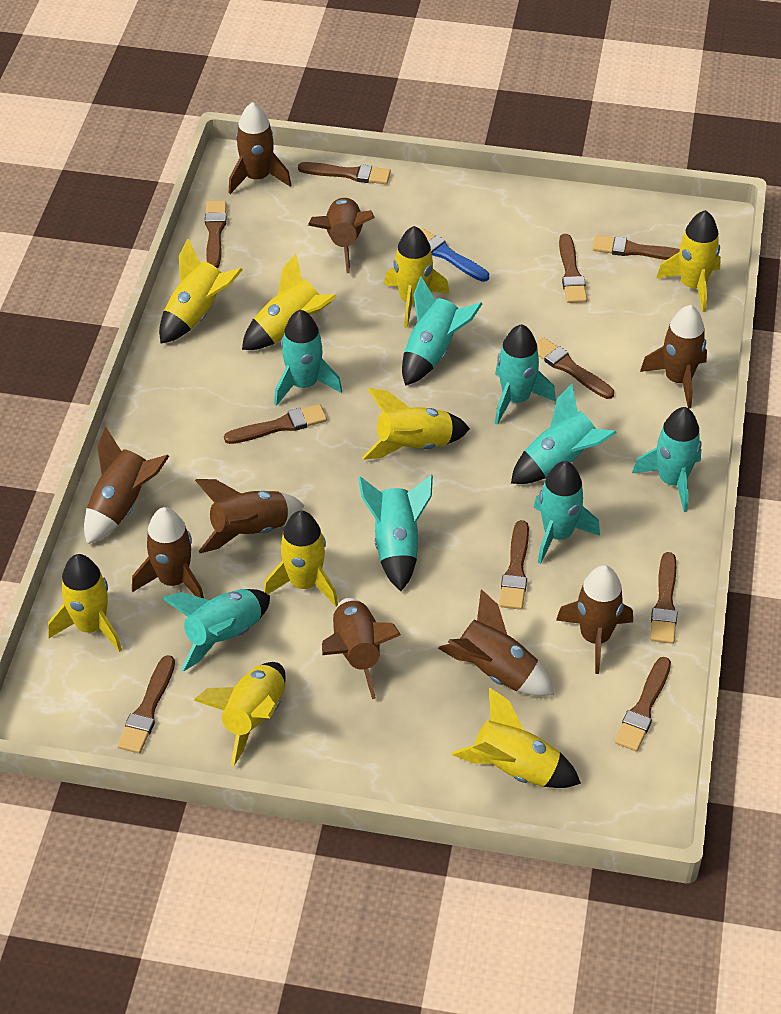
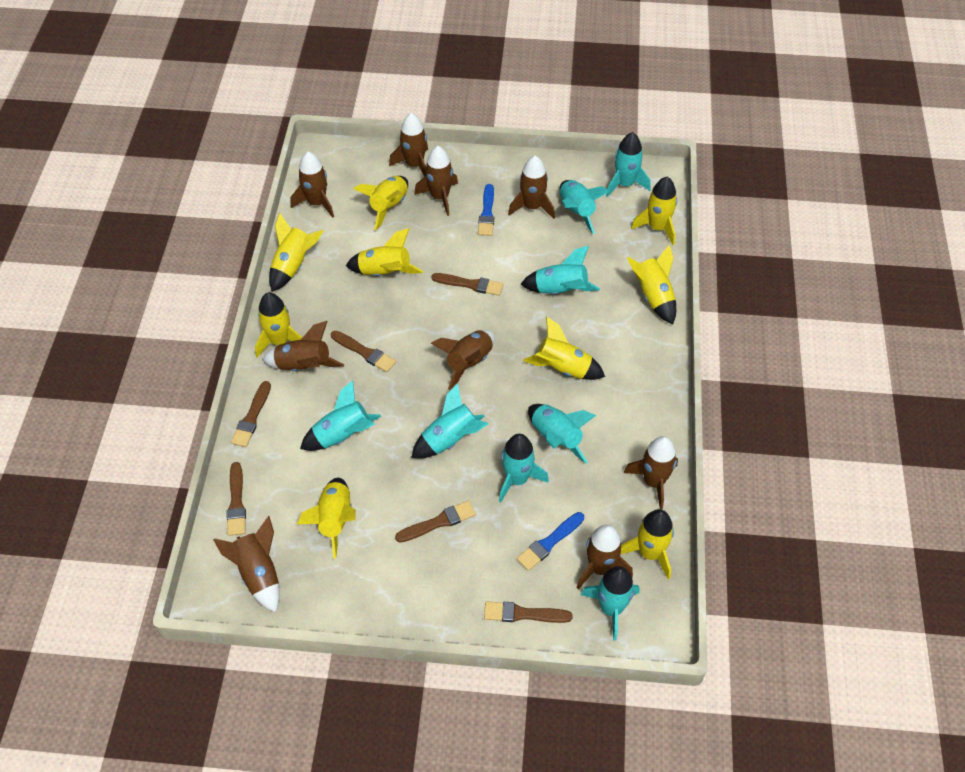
blue brush: [420,228,489,282] = 1 -> [478,184,494,236] [517,512,584,571] = 2
brown brush: [117,655,175,753] [205,201,227,268] [224,404,327,444] [298,162,391,184] [499,520,529,610] [536,337,614,399] [559,234,587,303] [593,235,680,260] [614,657,671,751] [650,552,678,644] = 10 -> [227,462,246,536] [231,381,271,447] [331,331,396,372] [395,501,476,543] [431,273,503,296] [484,602,573,623] = 6

